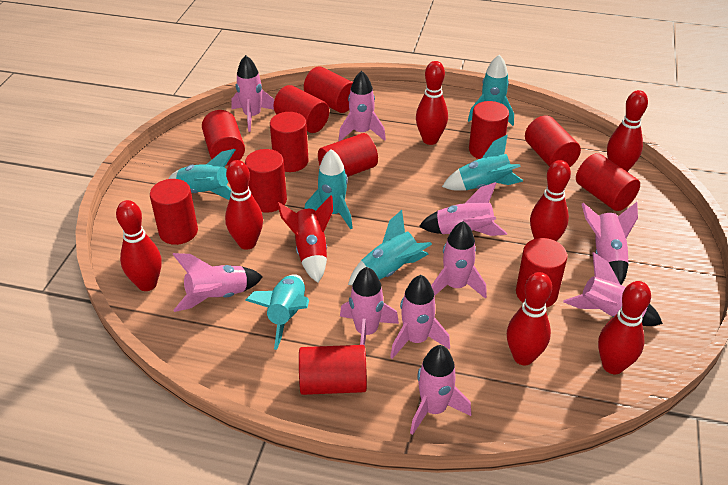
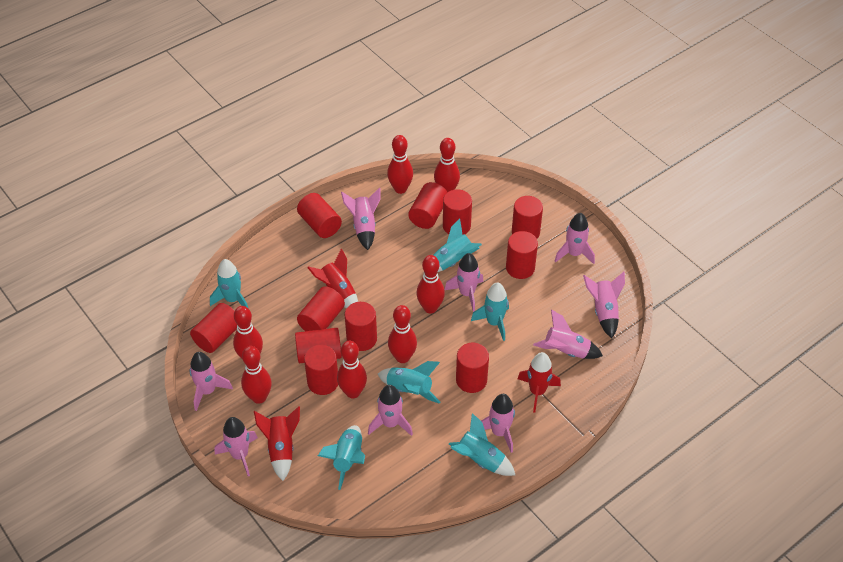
pink rocket: [173,253,263,312] [231,55,274,132] [339,71,386,141] [340,267,399,346] [390,275,450,359] [410,345,471,435] [419,182,507,236] [431,221,487,299] [563,252,663,326] [582,202,638,285] = 10 -> [190,352,233,411] [215,417,258,476] [341,188,381,250] [368,385,413,436] [445,253,483,312] [481,394,515,453] [533,310,603,359] [555,213,595,264] [583,272,625,338] = 9
red cylinder: [150,179,198,245] [202,110,245,165] [245,149,287,213] [270,112,309,172] [274,85,329,133] [299,345,367,395] [304,66,353,113] [318,133,378,177] [469,101,509,159] [516,238,568,308] [525,115,581,167] [576,153,640,211] = 12 -> [190,303,237,353] [295,328,342,363] [297,193,342,238] [297,286,345,331] [304,345,338,395] [345,302,377,351] [408,182,448,229] [443,189,472,235] [456,343,489,393] [506,231,538,279] [512,196,543,238] = 11
red rocket: [277,195,333,283] = 1 -> [254,406,300,481] [307,248,358,309] [518,352,561,413] = 3

